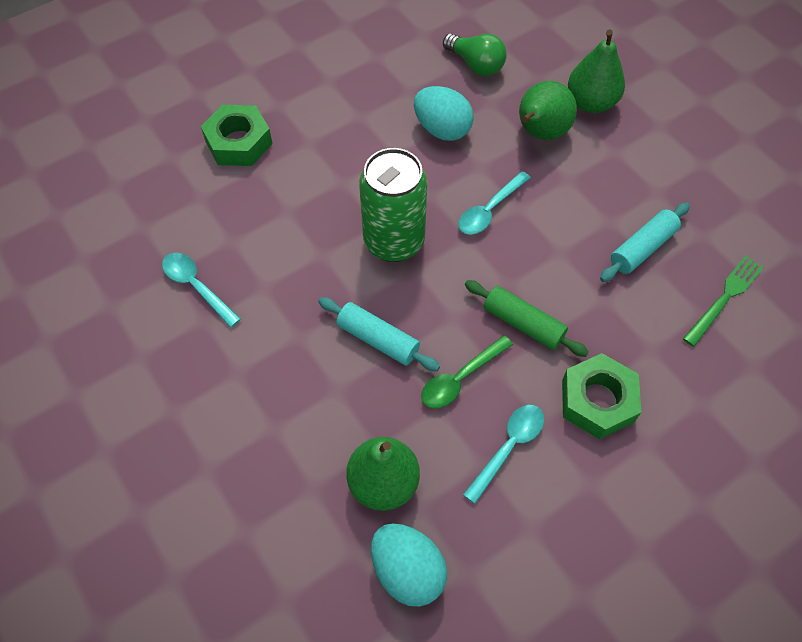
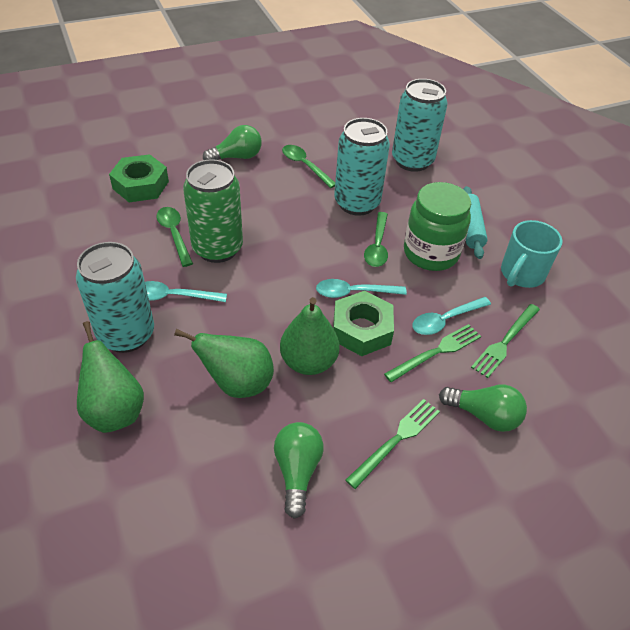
green fork: [683,256,764,347] = 1 -> [346,399,440,489] [384,324,481,382] [471,304,540,378] = 3
green jar: none = 0 -> [404,182,471,271] = 1
green light bulb: [443,34,506,76] = 1 -> [203,125,262,160] [274,422,324,519] [439,384,527,432] = 3
green rolling pin: [465,280,589,357] = 1 -> none = 0
green spoon: [421,335,513,408] = 1 -> [156,207,193,267] [282,145,335,188] [364,212,388,267] = 3
turquoise can: none = 0 -> [76,242,154,353] [334,118,390,216] [392,79,447,172] = 3
turquoise egg: [371,523,447,607] [414,86,474,141] = 2 -> none = 0
turquoise mug: none = 0 -> [501,220,563,288] = 1
turquoise rolling pin: [318,297,440,371] [600,203,690,282] = 2 -> [463,186,488,259] = 1

